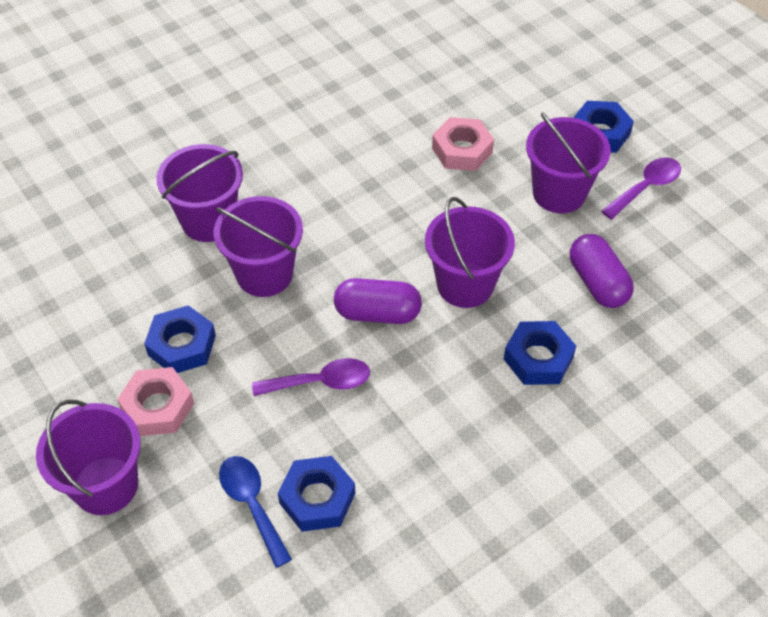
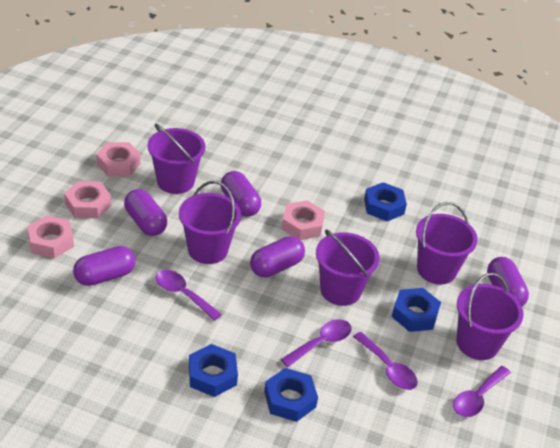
blue spoon: [219,456,292,568] = 1 -> none = 0
pink nut: [117,367,194,436] [432,117,494,171] = 2 -> [27,215,74,258] [64,181,111,219] [96,142,141,177] [282,200,325,240] = 4
purple capsule: [334,278,422,324] [570,234,634,308] = 2 -> [73,246,135,286] [124,189,167,236] [221,171,261,217] [250,236,305,277] [487,257,529,306] = 5
purple spoon: [252,358,370,396] [601,157,681,219] = 2 -> [156,270,222,321] [281,319,352,367] [353,332,418,390] [453,366,511,417] = 4

